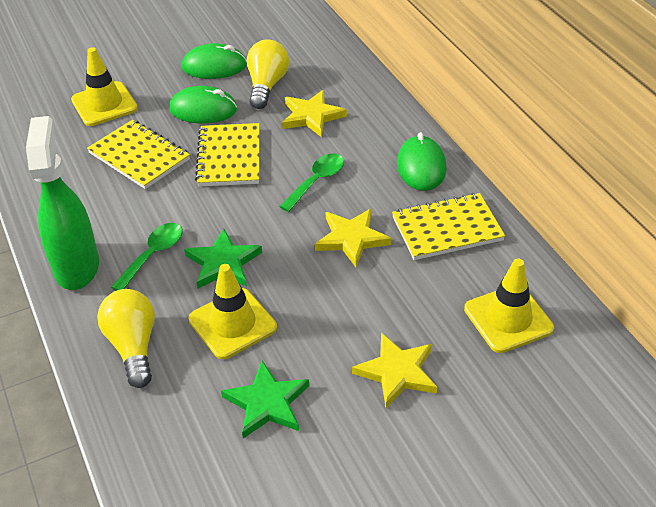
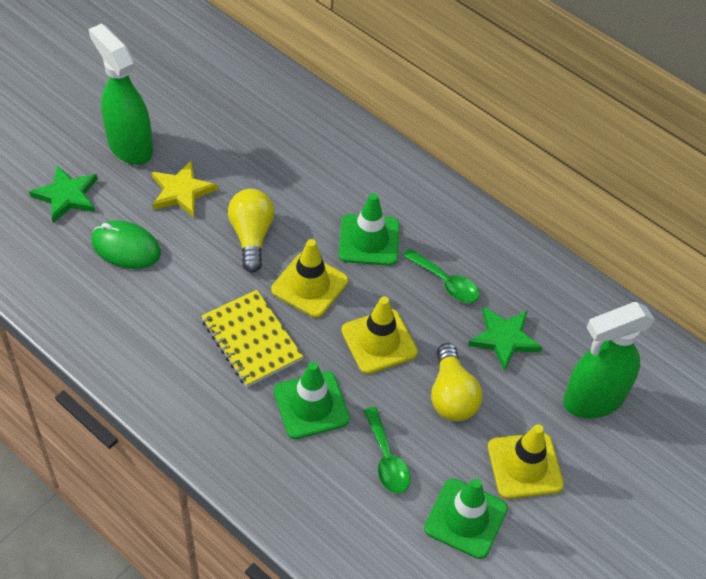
green mouse: [169,86,237,123] [182,43,247,79] [397,132,447,191] = 3 -> [92,221,161,269] = 1
green spray bottle: [26,116,99,290] = 1 -> [89,23,153,165] [563,302,655,418] = 2
green traffic cone: none = 0 -> [274,362,350,439] [339,193,400,266] [424,478,508,559] = 3
yellow notebook: [87,120,190,189] [195,123,259,187] [392,193,505,260] = 3 -> [201,290,303,387] = 1
yellow star: [282,90,347,137] [315,209,391,267] [352,333,437,408] = 3 -> [152,161,218,217] = 1

